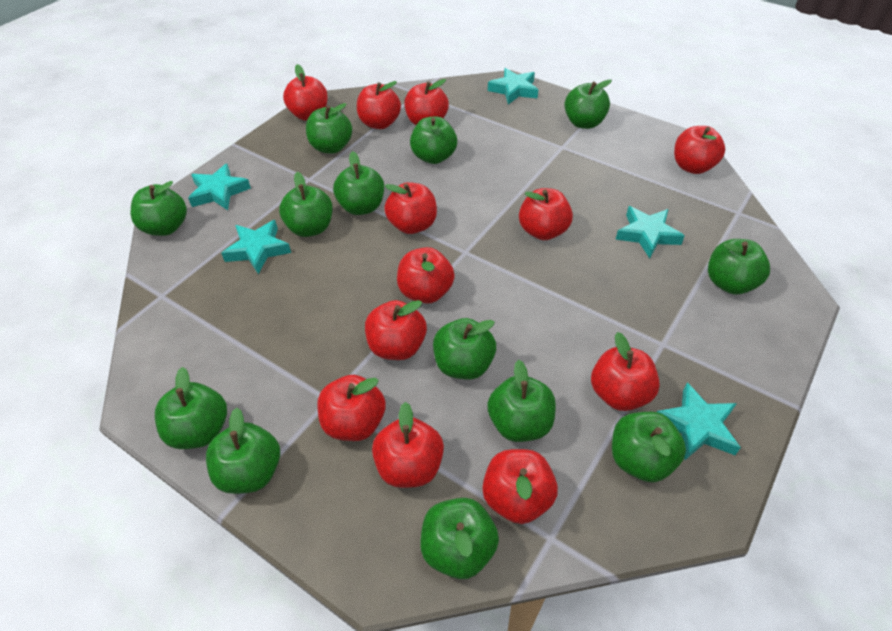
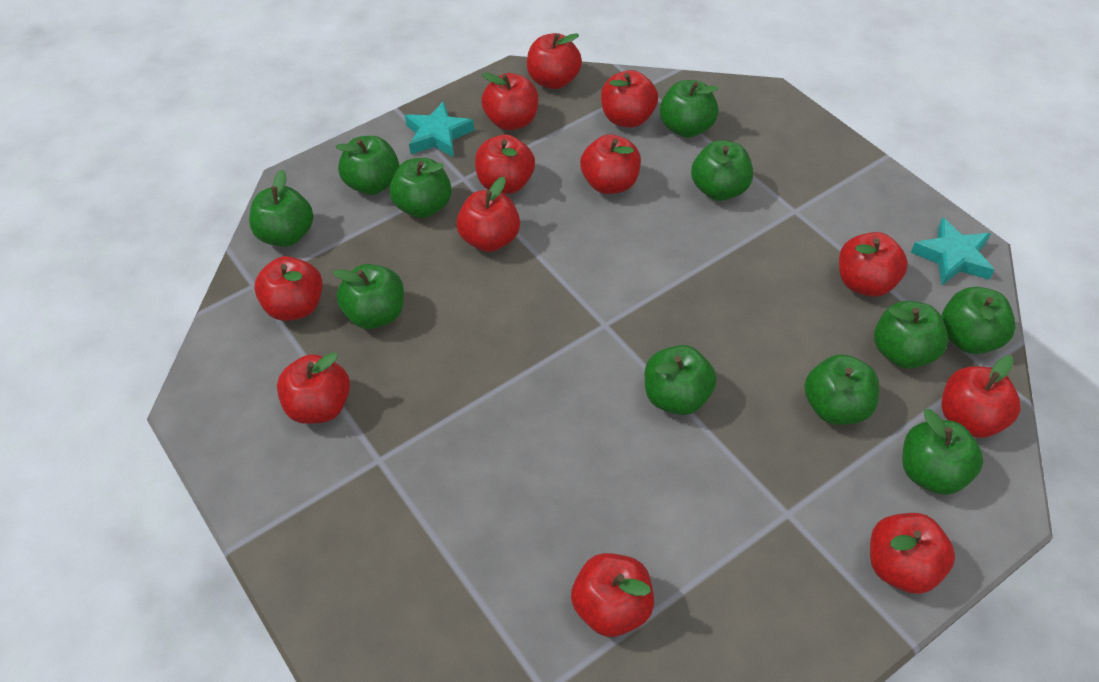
green apple: [131,181,187,236] [155,367,227,449] [206,408,280,494] [279,172,333,237] [306,103,352,154] [333,151,384,215] [410,117,457,164] [420,498,499,579] [433,318,496,380] [487,360,556,442] [564,79,612,129] [612,412,686,482] [708,239,770,294] = 13 -> [249,169,314,247] [333,264,404,329] [335,136,400,195] [389,158,452,218] [645,345,717,415] [660,80,719,138] [691,140,753,201] [804,354,879,425] [874,301,948,369] [902,409,983,495] [941,287,1016,354] = 11
turquoise star: [188,164,251,210] [222,220,291,274] [488,68,538,104] [615,206,685,258] [657,382,741,460] = 5 -> [405,101,474,157] [911,217,995,285] = 2

